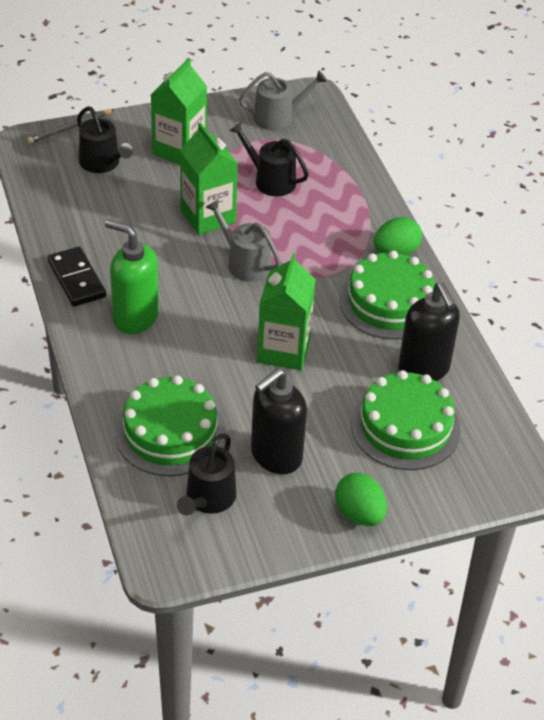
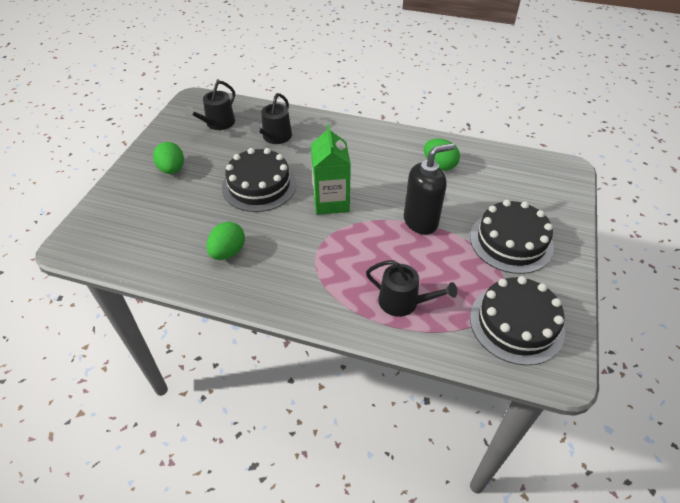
black cake: none = 0 -> [222,148,297,212] [470,200,554,274] [470,276,565,365] = 3
black domino: [47,247,106,307] = 1 -> none = 0
black soap dispenser: [251,368,307,474] [398,283,460,381] = 2 -> [404,143,455,235] = 1
green cake: [115,375,226,476] [339,250,435,339] [351,370,461,470] = 3 -> none = 0
green carton: [151,58,207,164] [180,123,238,235] [257,253,316,370] = 3 -> [311,124,351,215] = 1
green egg: [335,473,387,526] [374,217,422,255] = 2 -> [153,142,184,174] [207,222,245,260] [424,139,460,170] = 3
green soap dispenser: [105,219,159,334] = 1 -> none = 0
grey pencil: [27,109,115,144] = 1 -> none = 0
grey watering can: [205,199,281,282] [239,70,327,131] = 2 -> none = 0

